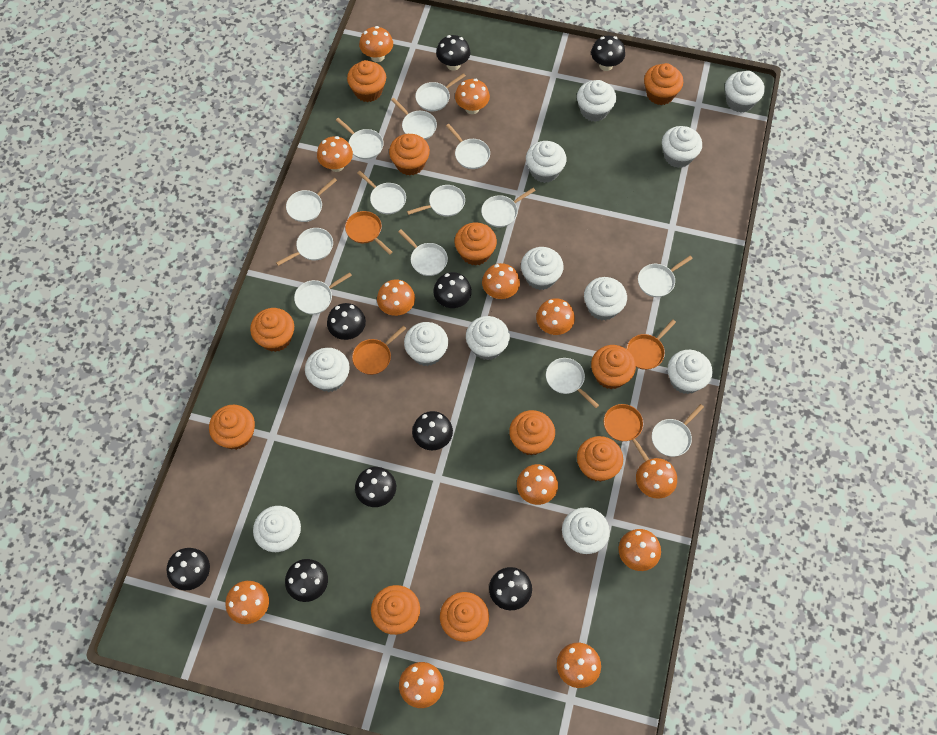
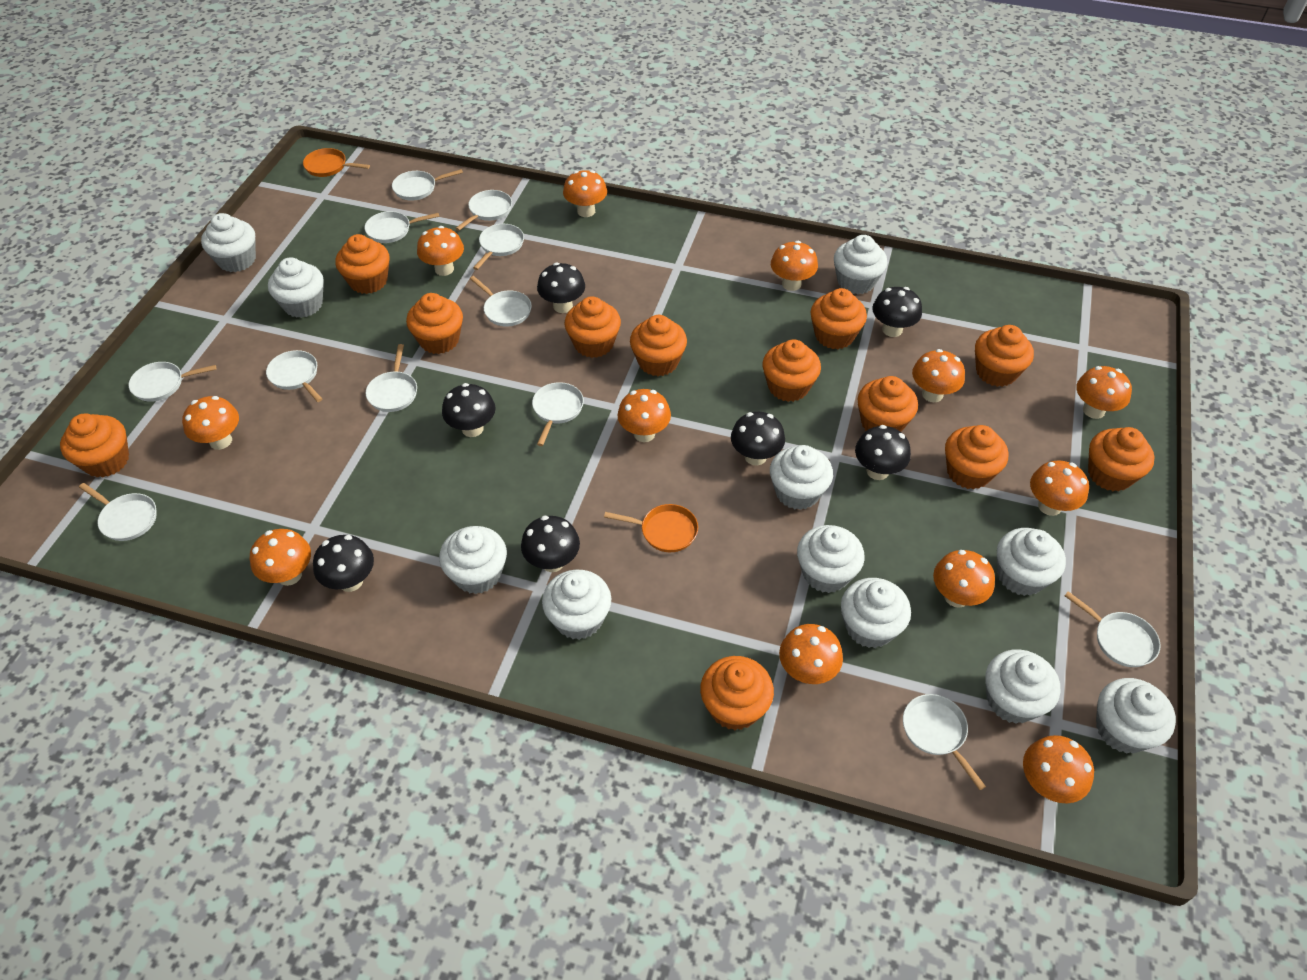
black mushroom: [166,548,210,590] [285,559,328,602] [327,303,366,340] [355,467,396,507] [412,411,453,450] [433,272,472,308] [436,35,470,71] [489,567,532,610] [591,36,625,71] = 9 -> [313,535,374,592] [442,383,496,437] [521,516,580,572] [537,262,585,313] [731,412,785,466] [855,425,911,480] [872,287,922,337] = 7
orange cupcake: [209,405,255,450] [250,308,294,352] [347,60,386,102] [371,585,420,635] [389,134,430,176] [440,592,489,642] [455,223,497,266] [509,410,555,455] [577,436,623,482] [591,345,636,389] [644,63,683,105] = 11 -> [60,413,129,478] [335,234,390,294] [406,293,463,354] [565,296,621,358] [630,315,687,376] [700,656,774,730] [763,339,821,402] [811,288,867,349] [858,376,918,432] [945,425,1008,490] [975,325,1034,387] [1088,427,1155,491] = 12
orange pan: [345,211,393,255] [352,325,407,375] [604,404,650,461] [626,319,676,370] = 4 -> [303,148,370,177] [604,504,698,552] = 2
white cupcake: [253,506,301,552] [305,348,350,392] [404,322,448,366] [466,316,510,360] [521,247,564,290] [526,141,566,183] [562,507,610,554] [577,80,616,122] [584,277,627,321] [662,126,702,168] [668,350,713,394] [725,71,765,113] = 12 -> [201,213,256,272] [268,257,324,318] [439,526,507,594] [542,570,611,640] [770,445,833,510] [797,525,865,593] [834,235,887,294] [841,578,911,648] [985,649,1060,724] [997,528,1066,596] [1096,678,1176,754] = 11
white pan: [276,228,333,266] [286,178,337,222] [294,272,352,314] [336,118,384,160] [357,171,406,214] [391,98,437,140] [398,229,448,276] [407,185,465,217] [415,73,466,111] [446,124,490,169] [481,188,536,227] [546,358,599,408] [638,256,693,297] [652,404,704,457] = 14 -> [79,483,157,541] [128,362,216,402] [266,350,322,402] [365,211,439,243] [366,344,417,412] [392,169,463,201] [455,190,512,231] [470,276,532,327] [473,224,524,270] [532,382,584,446] [903,694,986,790] [1064,591,1160,667] = 12

